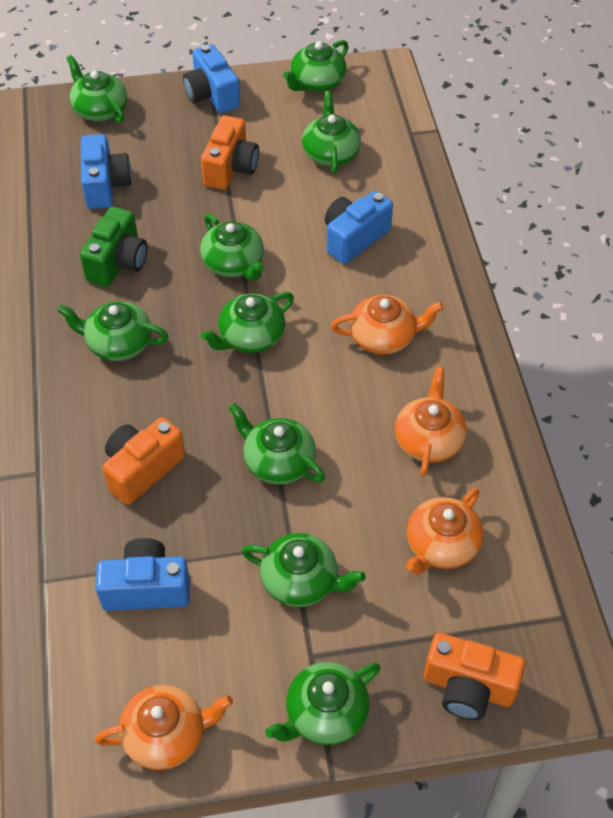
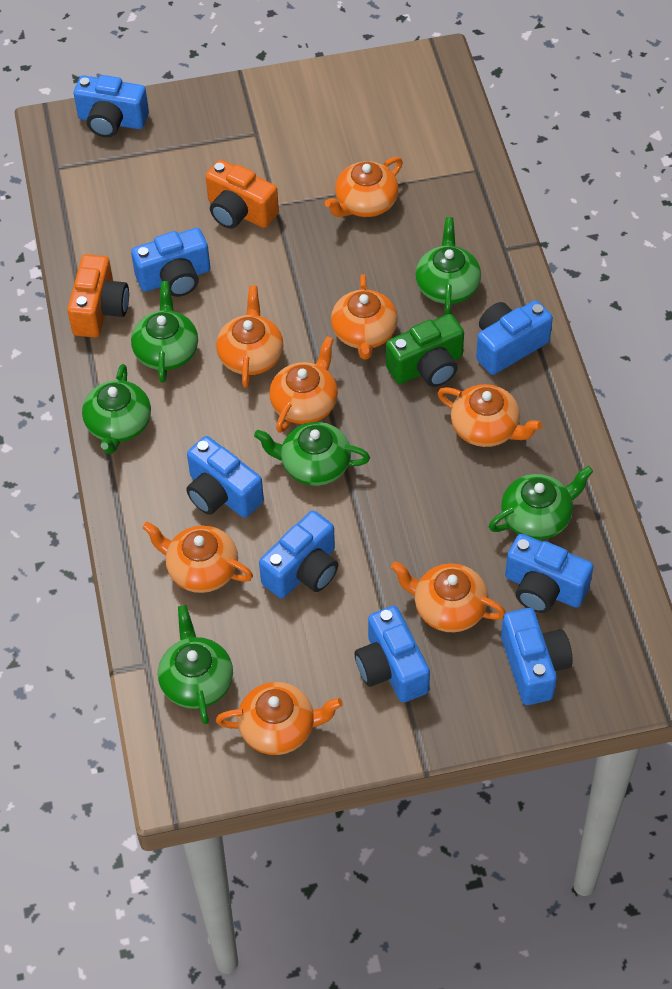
blue camera: [81,134,132,209] [95,538,190,611] [183,44,240,114] [325,191,393,264] = 4 -> [74,75,149,138] [131,228,210,297] [186,436,264,518] [259,511,338,598] [355,606,430,703] [476,300,553,375] [501,608,573,705] [505,534,594,613] = 8
green teapot: [57,301,169,361] [66,55,127,123] [200,214,264,281] [201,292,294,353] [229,403,325,485] [242,533,366,607] [265,662,380,745] [283,40,349,92] [302,91,361,174] = 9 -> [82,364,151,454] [131,281,198,383] [158,605,233,724] [254,422,370,486] [415,217,481,314] [489,466,593,540] = 6
orange camera: [103,417,185,505] [201,116,259,190] [424,633,525,720] = 3 -> [67,254,129,338] [206,160,279,229] = 2
orange teapot: [95,685,233,770] [331,295,443,354] [395,367,467,476] [406,488,483,574] = 4 -> [142,522,253,593] [216,286,283,388] [216,682,343,755] [269,336,338,433] [325,157,403,217] [331,274,398,359] [391,561,506,632] [438,384,542,447] = 8

